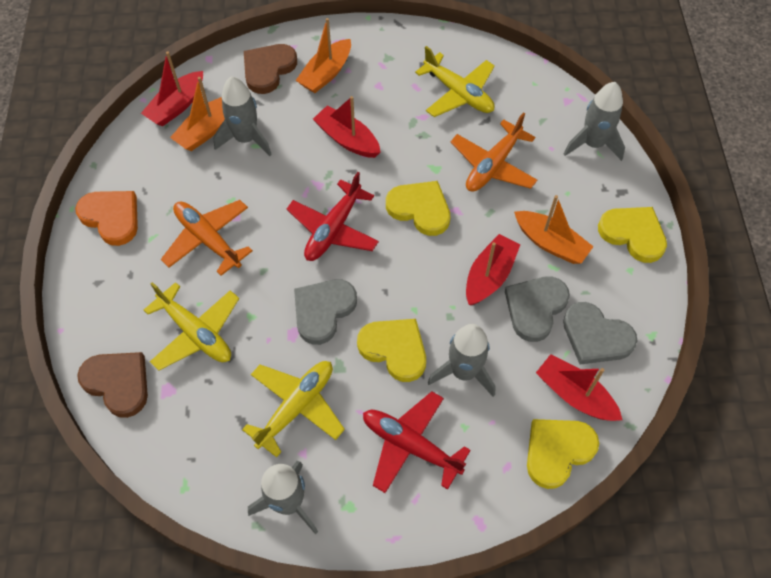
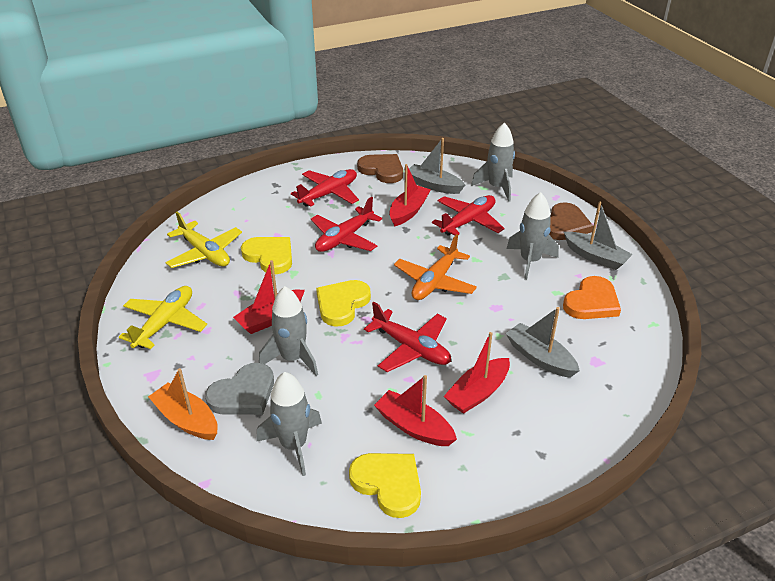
grey boat: none = 0 -> [409,138,465,194] [506,307,580,378] [564,202,633,270] = 3
grey heart: [294,279,357,345] [505,276,570,342] [563,302,637,364] = 3 -> [205,363,274,415] = 1
orange boat: [170,77,225,151] [296,18,351,93] [514,195,594,264] = 3 -> [148,368,218,440] = 1
orange plane: [161,200,253,276] [450,112,537,192] = 2 -> [394,234,477,300] = 1
red plane: [287,172,379,261] [363,391,471,493] = 2 -> [291,169,359,207] [311,197,382,252] [364,302,451,372] [432,195,505,236] = 4
yellow heart: [357,319,426,382] [386,181,451,236] [527,419,599,489] [598,207,667,263] = 4 -> [241,237,292,274] [316,280,371,326] [349,453,421,518] = 3
yellow plane: [144,282,239,370] [242,361,345,457] [415,46,495,117] = 3 -> [119,286,207,349] [165,212,242,268] = 2

